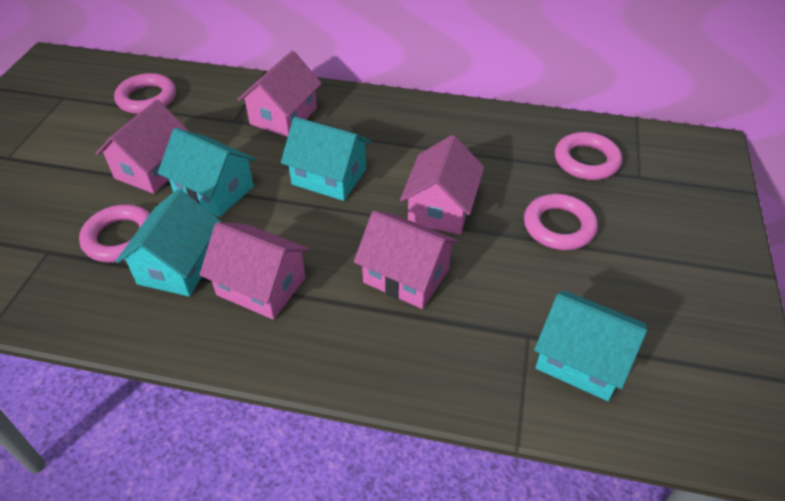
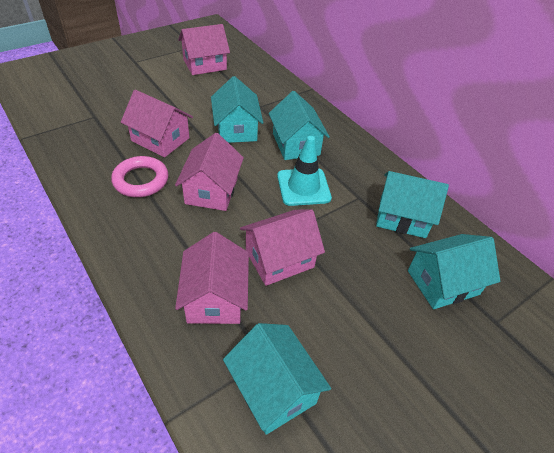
pink ring: [79,204,150,263] [114,73,176,114] [524,194,598,250] [555,132,622,180] = 4 -> [111,156,169,197] = 1
turquoise house: [116,189,221,297] [158,128,256,217] [281,117,372,201] [534,291,647,401] = 4 -> [211,76,263,143] [223,323,331,435] [269,91,330,160] [376,171,449,238] [408,234,500,309] = 5
turquoise traffic cone: none = 0 -> [277,136,332,206] = 1

